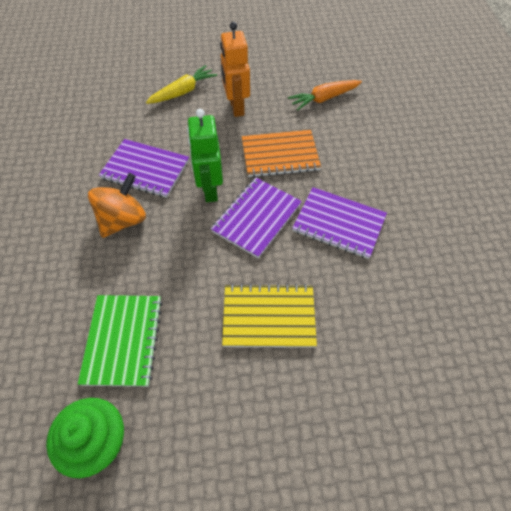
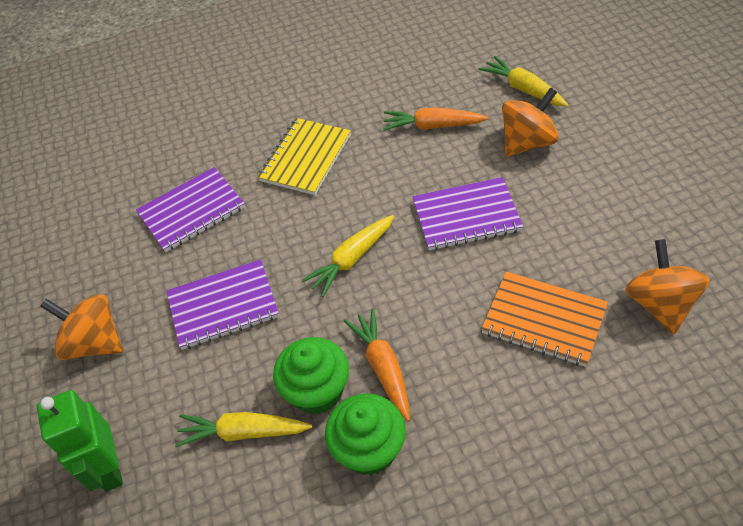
green cupcake: [46,398,124,478] = 1 -> [273,337,349,414] [325,394,406,475] = 2
green notebook: [78,295,163,387] = 1 -> none = 0
orange carrot: [288,80,362,111] = 1 -> [344,309,410,422] [383,107,489,131] = 2
orange robot: [220,22,250,117] = 1 -> none = 0
orange spinning top: [88,173,146,238] = 1 -> [40,294,123,360] [502,87,559,157] [625,239,710,334] = 3
yellow carrot: [146,65,217,104] = 1 -> [175,412,312,447] [301,215,394,297] [479,56,568,107] = 3

